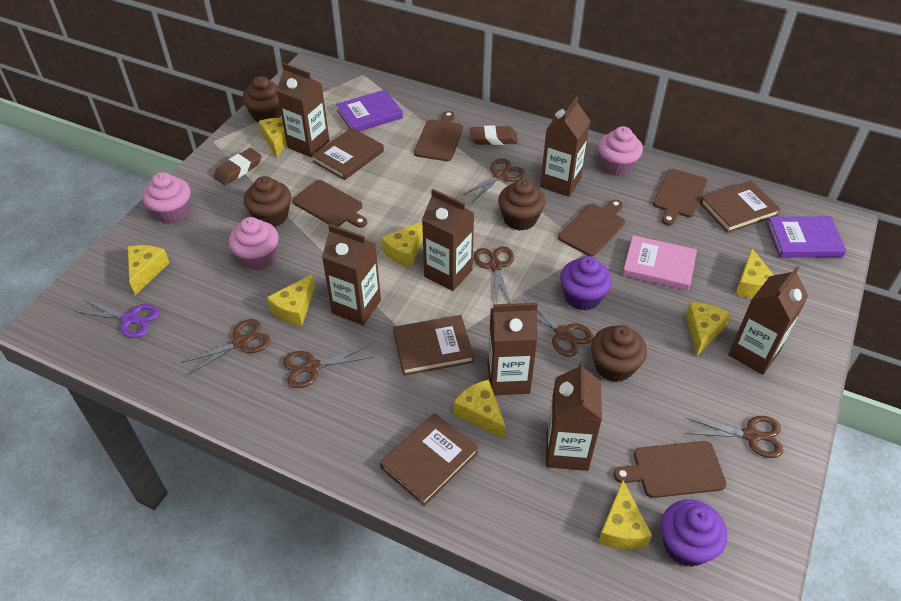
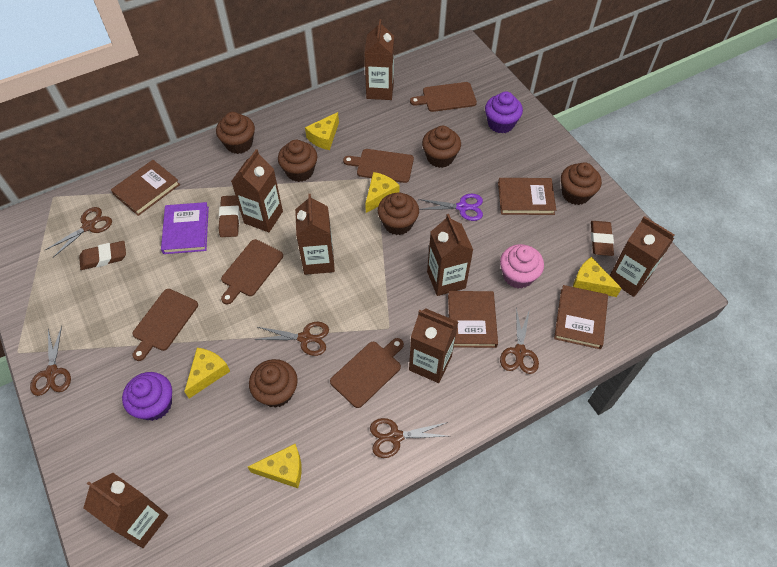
brown cupcake: [243,76,281,122] [244,176,291,227] [498,179,546,231] [591,325,647,382] = 4 -> [216,112,255,154] [249,359,298,408] [278,140,317,182] [378,192,419,235] [422,126,461,168] [561,162,602,205] = 6
brown eraser: [214,148,262,185] [470,125,518,145] = 2 -> [79,241,126,270] [219,195,240,237] [591,221,614,256] = 3
brown scissors: [181,319,271,375] [283,346,373,388] [463,158,525,202] [474,246,514,304] [526,296,593,357] [686,416,783,458] = 6 -> [30,326,71,396] [45,207,112,257] [254,322,329,356] [370,418,448,458] [500,308,539,374] = 5
pink book: [622,235,697,291] = 1 -> none = 0
pink cupcake: [142,172,191,224] [229,217,279,270] [598,126,643,176] = 3 -> [500,244,544,288] = 1
purple book: [336,90,403,131] [766,216,847,258] = 2 -> [161,202,209,254] = 1
yellow cheese: [127,245,170,295] [259,118,287,158] [267,274,315,326] [381,222,423,268] [454,379,506,439] [598,480,652,550] [686,302,731,357] [735,249,774,298] = 8 -> [184,348,230,399] [248,444,302,488] [305,112,339,150] [365,172,399,213] [573,257,622,297] = 5

